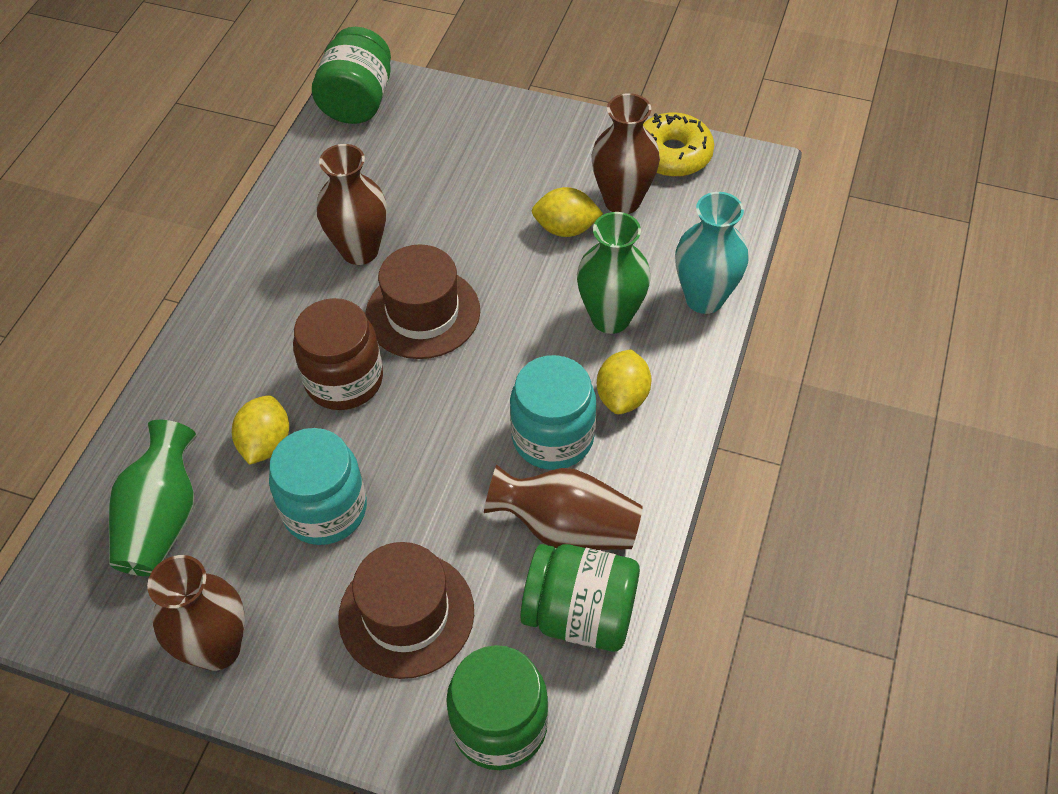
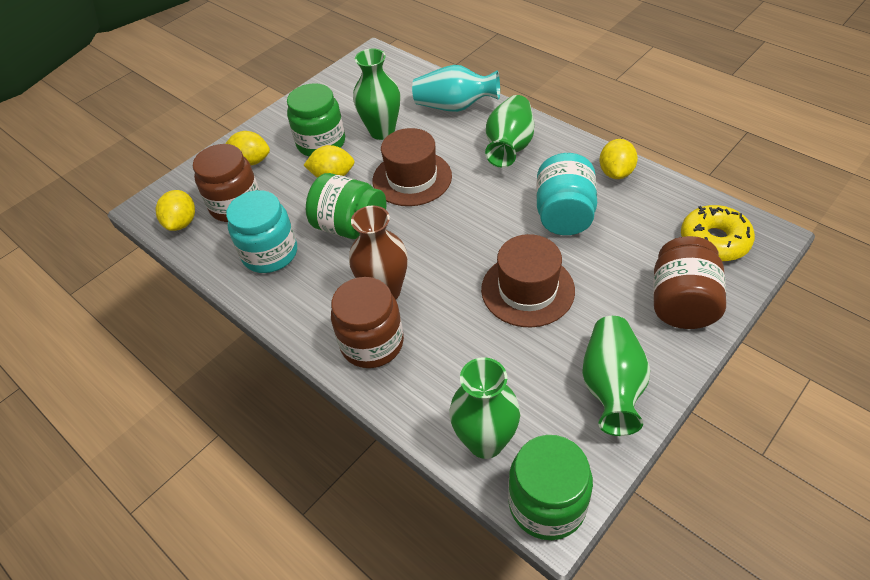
brown jar: [293,298,383,410] = 1 -> [193,144,259,222] [331,277,404,368] [653,236,726,329] = 3
brown vase: [147,555,245,671] [316,144,387,265] [484,465,643,550] [591,93,660,214] = 4 -> [349,206,408,299] = 1
green vase: [109,420,196,576] [577,212,651,334] = 2 -> [353,48,400,140] [449,357,520,459] [485,95,534,168] [582,316,650,436] = 4
yellow lemon: [232,395,289,465] [532,187,603,237] [597,349,652,414] = 3 -> [155,190,195,231] [225,131,270,165] [304,145,355,178] [599,139,638,179] = 4

